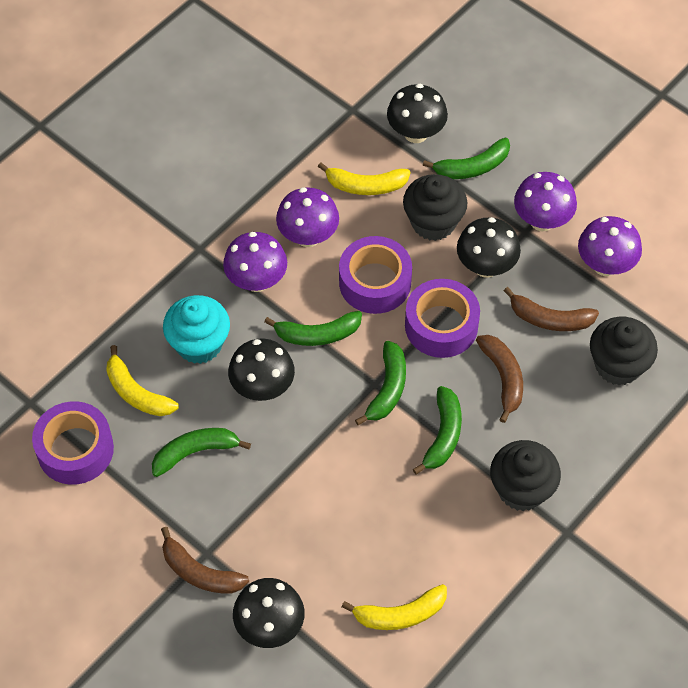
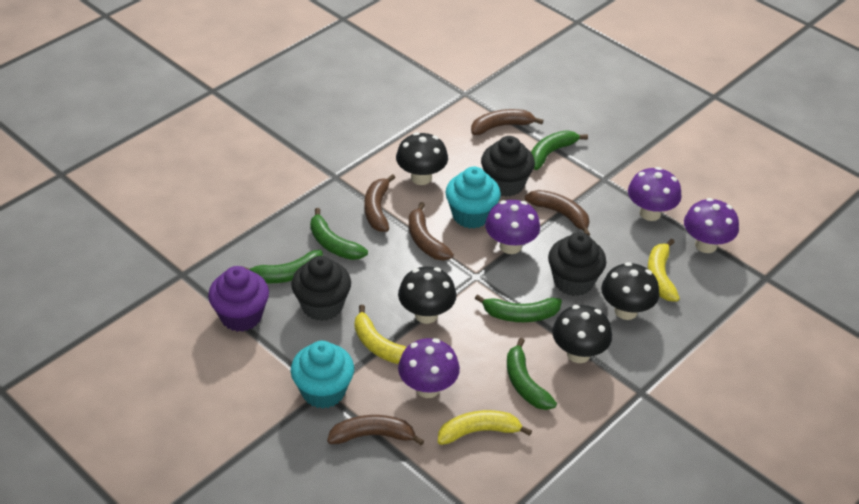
brown banana: [161,527,249,594] [476,335,523,423] [504,287,599,331] = 3 -> [327,415,424,445] [364,174,395,232] [409,202,454,261] [471,109,543,135] [525,190,590,236] = 5
purple cupcake: none = 0 -> [208,266,269,332] = 1
purple tape: [32,401,114,485] [339,236,412,314] [405,279,480,358] = 3 -> none = 0
turquoise cupcake: [163,295,230,364] = 1 -> [291,341,354,409] [445,166,501,229] = 2

